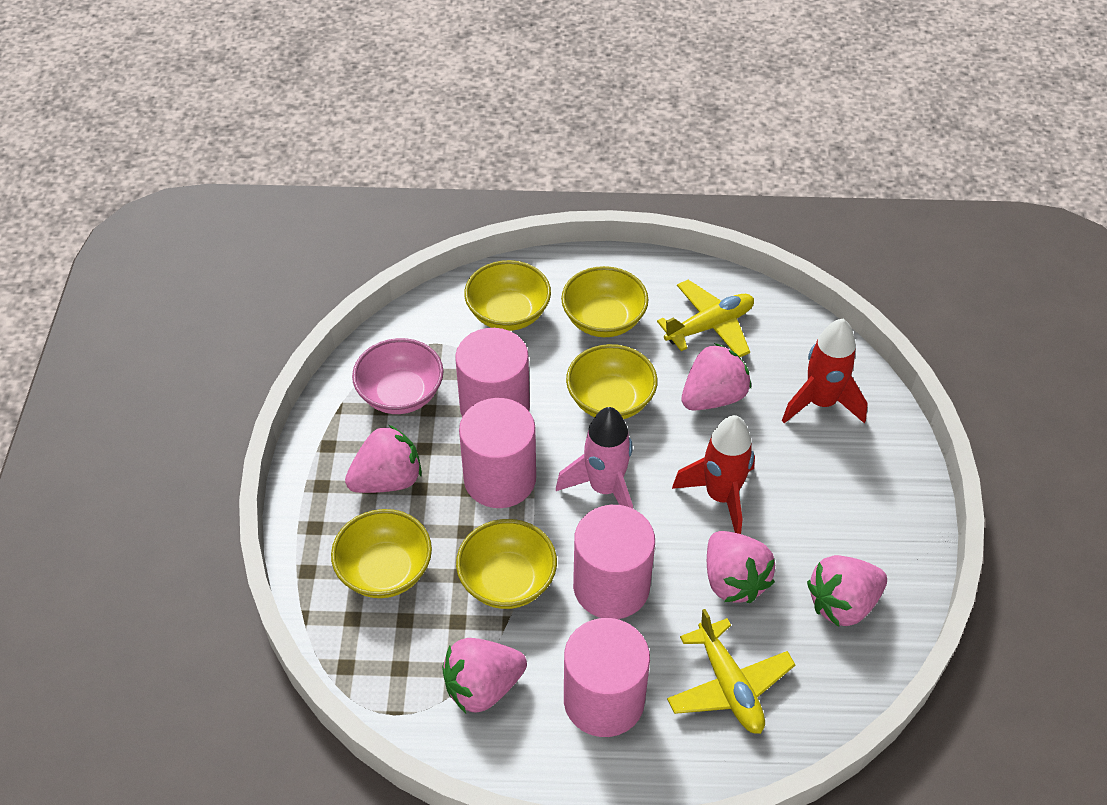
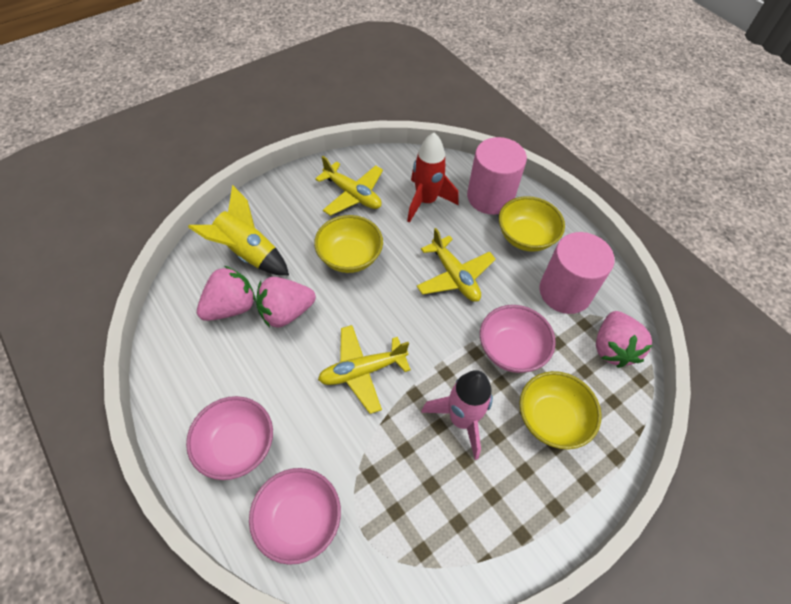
pink bowl: [352,338,443,414] = 1 -> [186,396,273,480] [249,468,341,565] [480,305,556,373] = 3
pink cylinder: [455,328,530,417] [459,398,536,508] [564,618,650,737] [573,505,655,619] = 4 -> [467,137,527,215] [539,232,615,314] = 2
pink strawberry: [345,425,422,493] [442,638,527,713] [682,343,751,411] [707,531,775,603] [807,555,887,627] = 5 -> [197,266,256,321] [256,277,316,328] [596,311,652,368] = 3
red rocket: [672,415,755,534] [782,319,868,423] = 2 -> [407,133,459,222] = 1
yellow bowl: [331,509,432,598] [456,519,557,609] [464,260,551,331] [561,266,649,337] [566,344,657,419] = 5 -> [314,215,383,273] [499,196,565,252] [519,371,602,449] = 3
yellow plane: [657,280,754,357] [667,609,795,734] = 2 -> [315,156,383,216] [318,325,411,414] [417,228,496,302] = 3
yellow rocket: none = 0 -> [188,185,289,275] = 1

